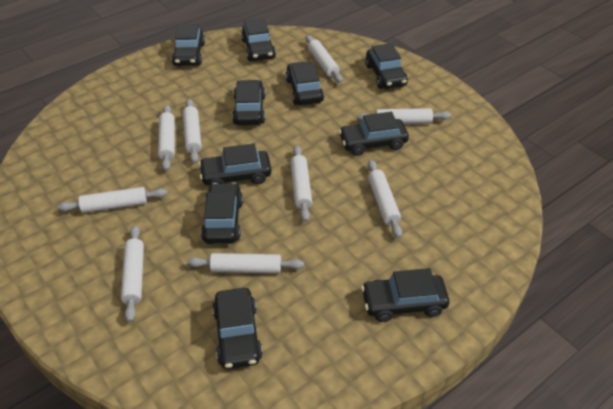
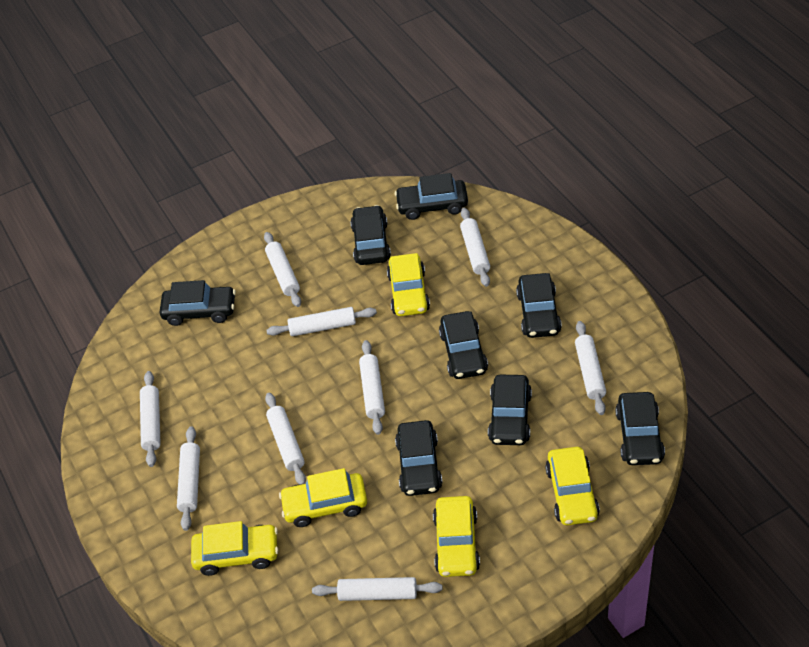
black car: [172,24,205,66] [198,144,271,186] [201,183,243,244] [212,288,263,369] [232,80,266,125] [241,18,276,61] [286,61,324,105] [339,112,409,156] [361,268,450,322] [365,43,408,89] = 10 -> [159,280,236,326] [350,205,391,265] [395,173,468,220] [395,420,443,496] [439,311,488,379] [488,375,532,445] [516,273,562,338] [615,392,665,465] = 8
yellow car: none = 0 -> [191,521,278,576] [279,468,367,527] [387,253,430,316] [433,496,480,577] [545,447,600,525] = 5

